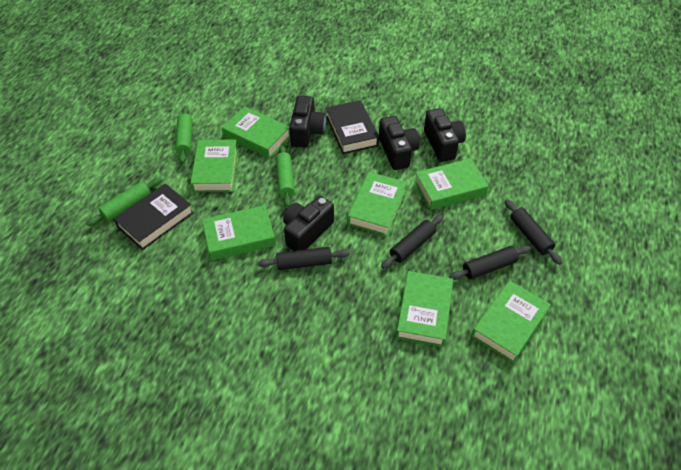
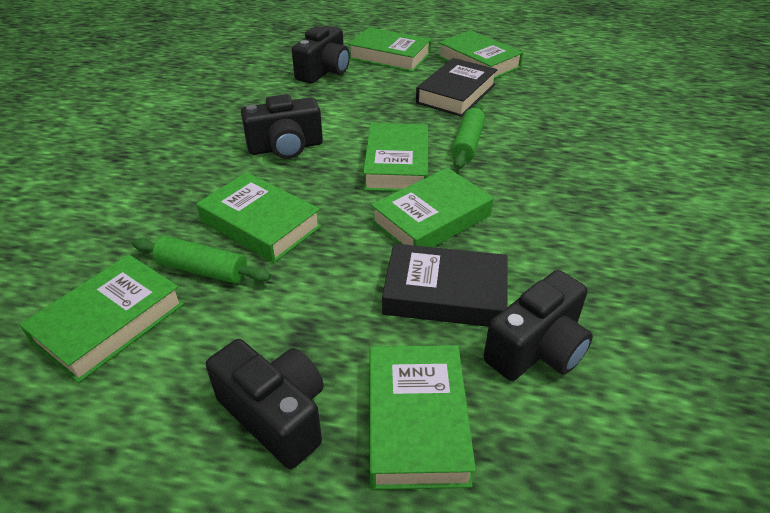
black rolling pin: [258,247,350,270] [381,215,443,269] [449,246,531,280] [505,199,562,265] = 4 -> none = 0
green rolling pin: [86,178,162,226] [175,107,192,163] [276,144,295,207] = 3 -> [132,236,271,284] [451,104,486,169] = 2

